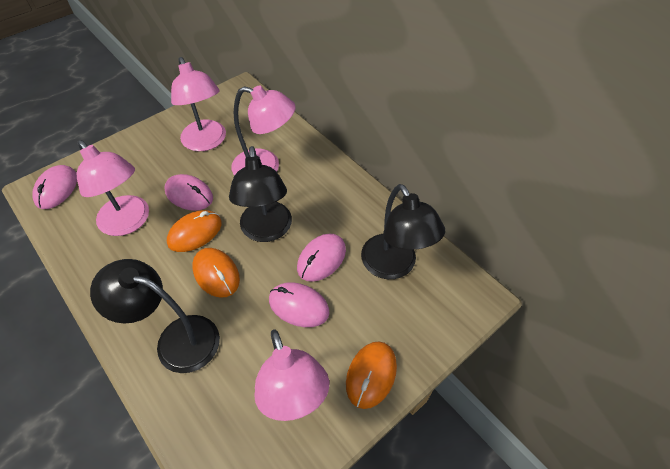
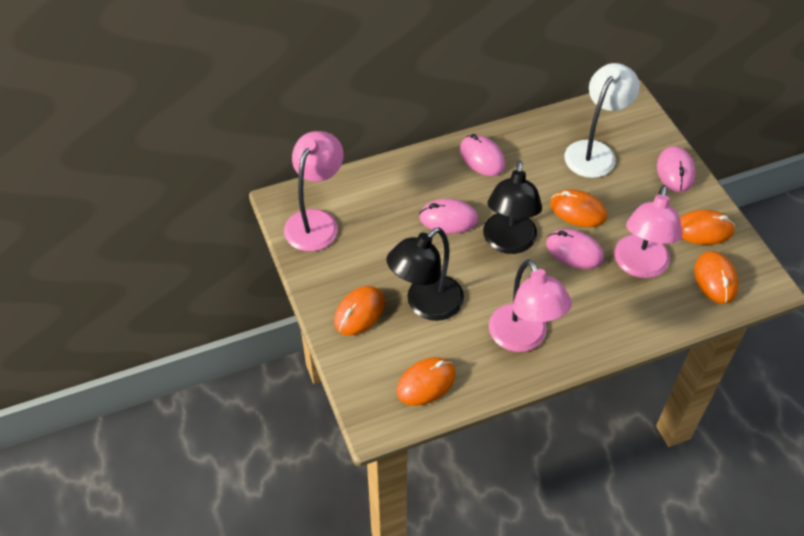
black lamp: [90,259,220,373] [229,146,292,242] [361,184,445,279] = 3 -> [387,228,464,321] [483,161,542,254] = 2
orange mouse: [167,210,222,252] [192,248,240,298] [346,341,397,409] = 3 -> [334,286,385,336] [396,357,456,406] [550,190,607,227] [680,210,735,245] [695,251,738,304] = 5
pink lamp: [77,140,149,236] [171,57,226,151] [232,86,296,176] [254,329,329,421] = 4 -> [284,131,344,251] [489,259,572,352] [614,185,682,278] = 3
white lamp: none = 0 -> [564,63,640,178] = 1

